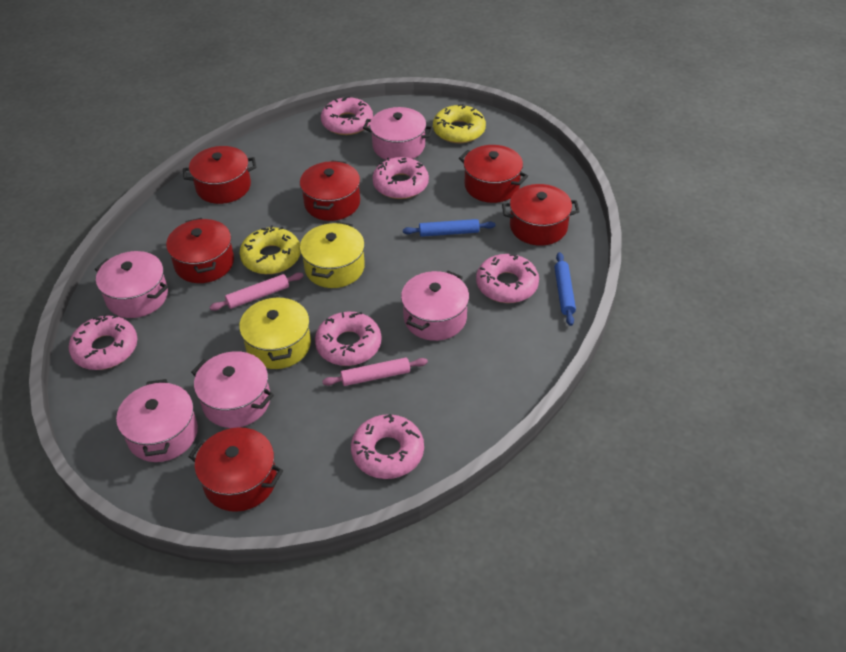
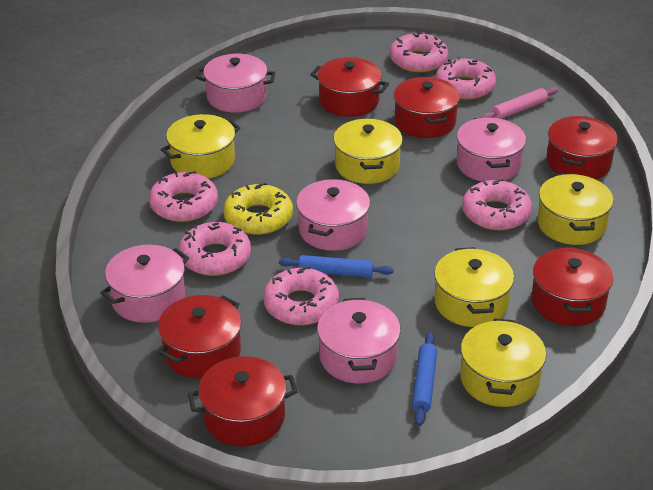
pink rolling pin: [210,272,304,311] [322,358,428,386] = 2 -> [481,87,558,119] = 1
yellow donut: [240,225,301,274] [433,104,486,143] = 2 -> [223,183,293,235] = 1
yellow pot: [239,295,311,369] [300,222,365,288] = 2 -> [161,114,241,179] [333,118,403,184] [434,247,514,327] [460,318,546,407] [537,174,613,245] = 5

